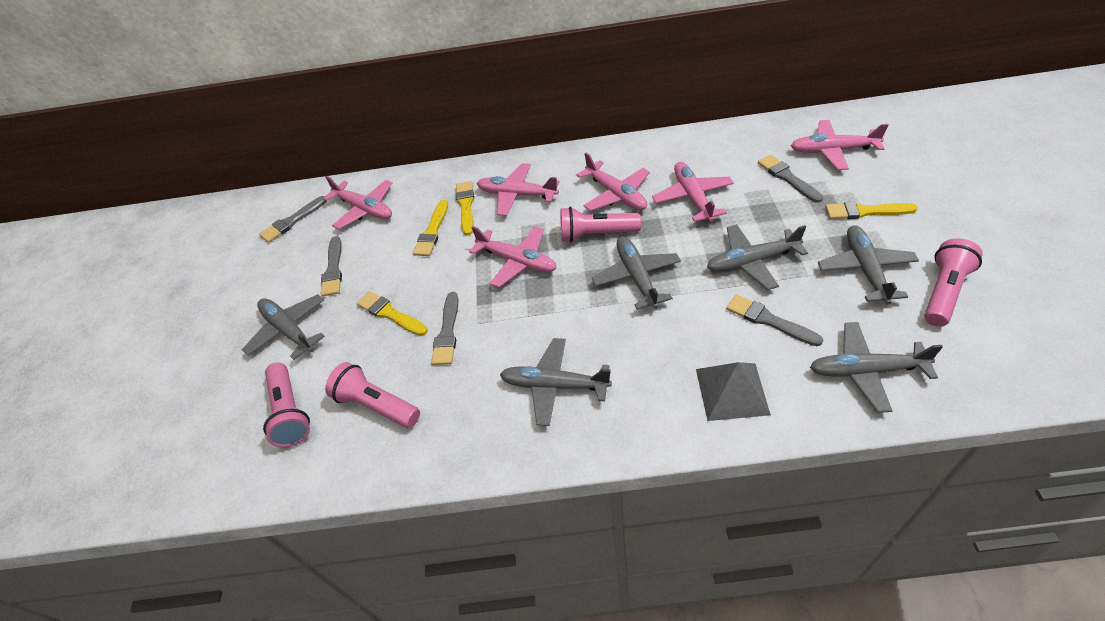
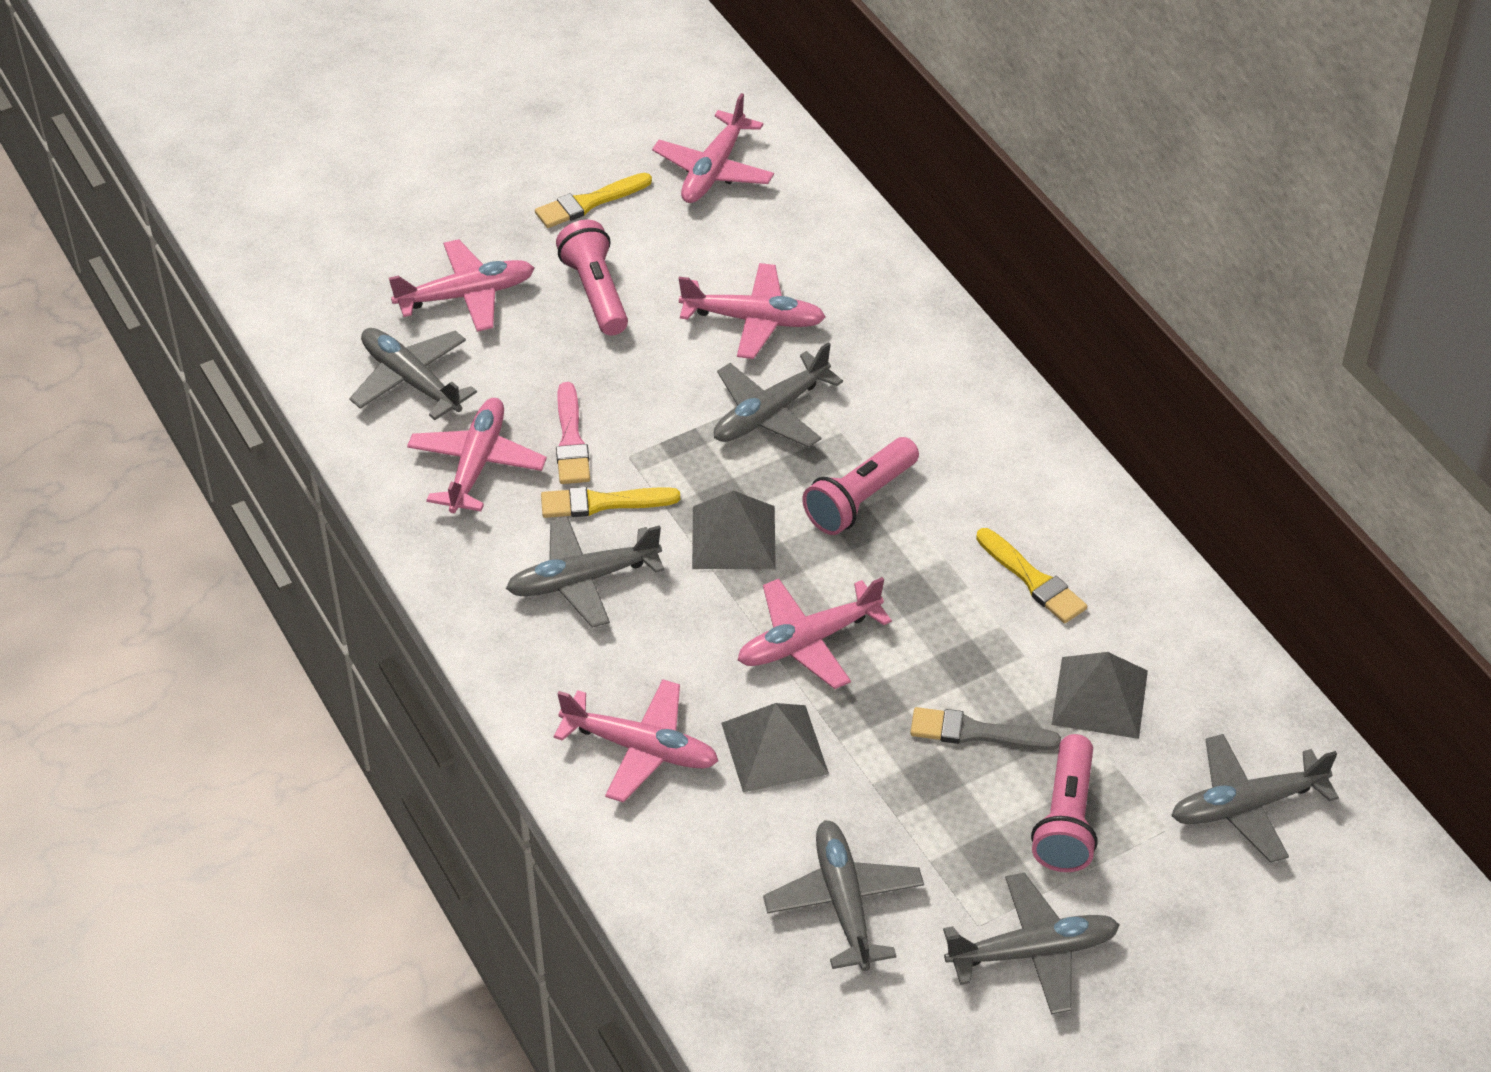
grey brush: [259,196,327,243] [321,236,342,297] [431,292,459,365] [726,294,823,346] [758,155,823,203] = 5 -> [910,707,1061,750] = 1
grey pyramid: [696,362,771,421] = 1 -> [692,491,776,569] [721,703,829,792] [1052,652,1148,739] = 3
pink brush: none = 0 -> [556,382,590,484] = 1
pink flashlight: [263,362,310,448] [325,362,420,428] [560,207,641,242] [924,238,983,327] = 4 -> [556,220,628,336] [803,437,919,535] [1031,734,1098,872] = 3
yellow brush: [357,291,428,336] [413,200,448,256] [456,181,474,236] [825,202,918,219] = 4 -> [535,173,652,228] [541,487,680,518] [976,528,1087,623] = 3

